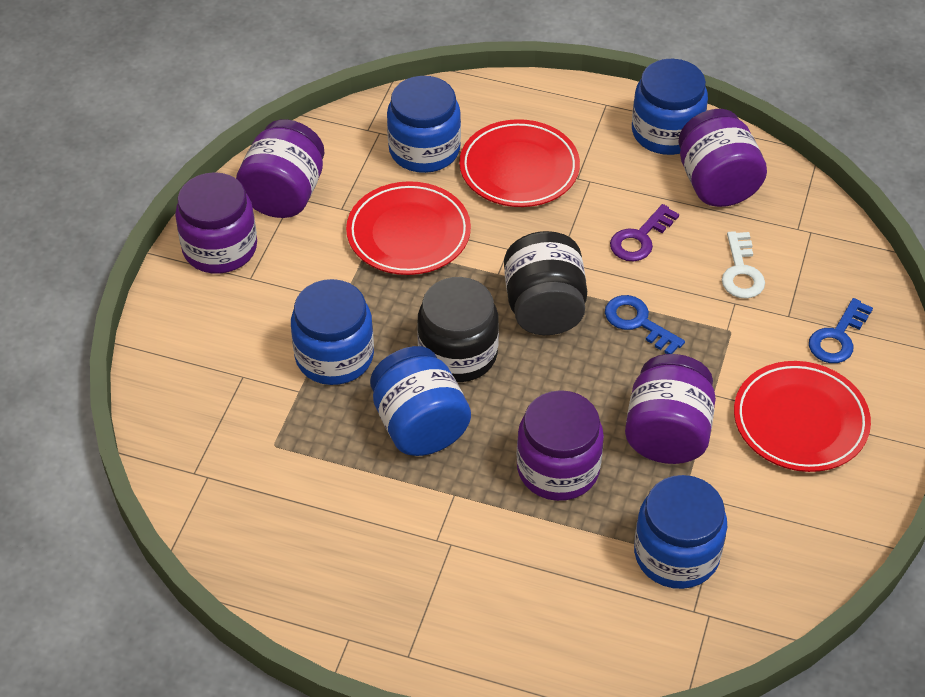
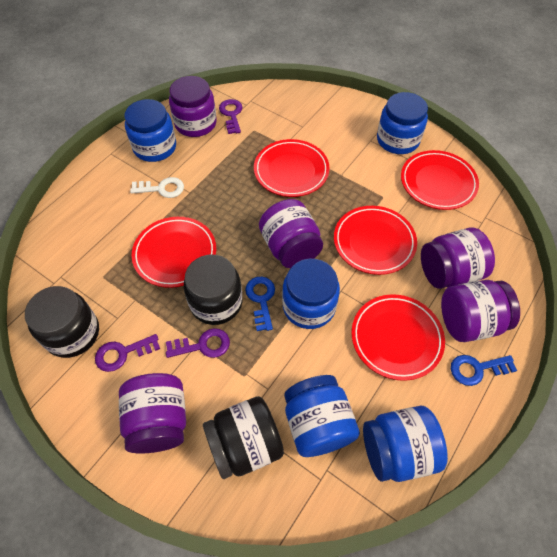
black jar: [417,277,499,382] [504,231,587,335] = 2 -> [25,286,99,358] [184,255,243,325] [203,396,284,479] = 3
purple key: [610,204,679,261] = 1 -> [95,334,160,372] [166,328,230,358] [219,99,242,134] = 3
red plate: [346,181,471,275] [459,119,580,207] [734,361,871,472] = 3 -> [132,217,216,288] [254,139,330,197] [334,206,417,275] [351,294,445,381] [401,150,479,210] = 5

